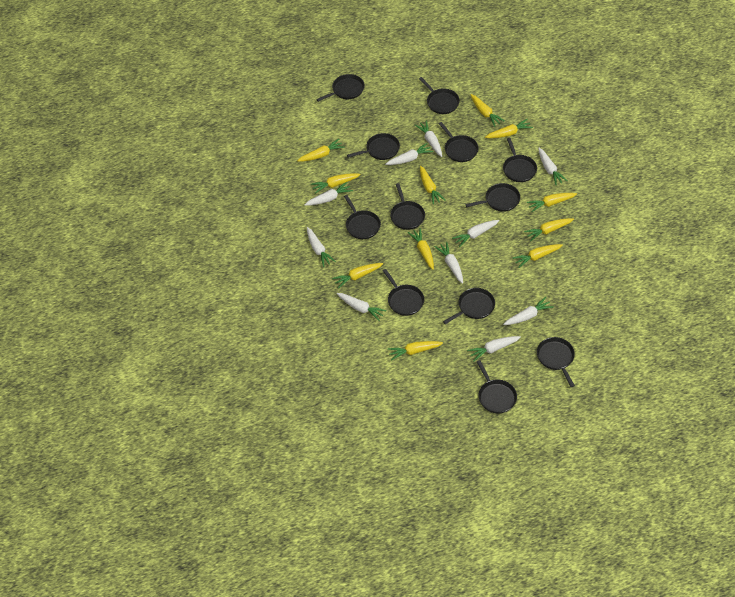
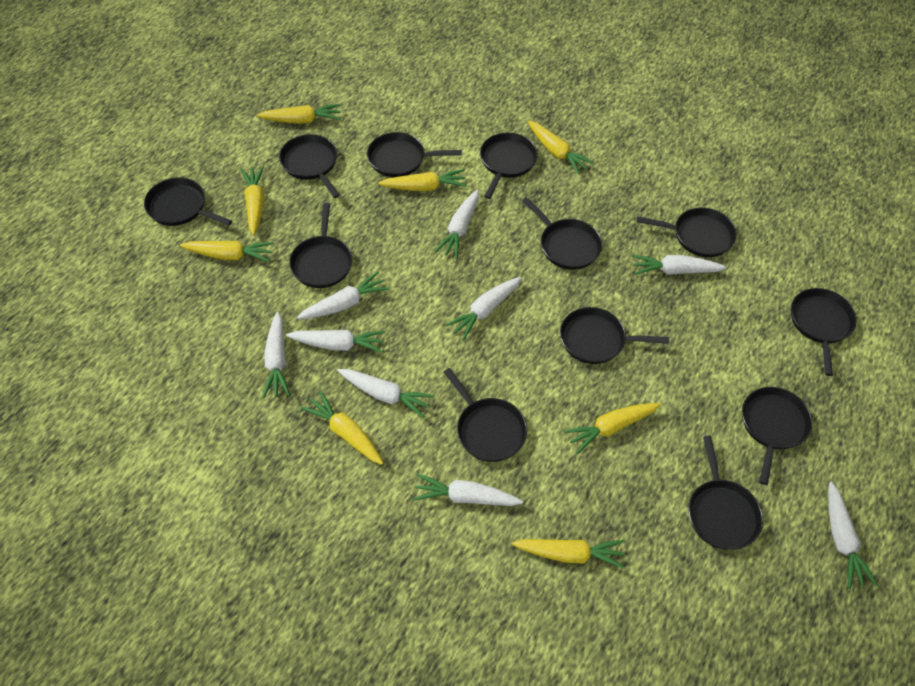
white carrot: [304,182,353,206] [307,227,336,267] [337,293,386,321] [385,143,433,165] [415,121,442,157] [435,242,463,284] [452,220,499,247] [467,336,521,362] [503,297,554,325] [538,148,568,185] = 10 -> [262,312,290,398] [286,330,385,353] [297,272,389,319] [337,369,434,418] [413,474,523,506] [434,190,479,259] [445,277,521,340] [632,255,726,275] [828,482,878,589] = 9
yellow carrot: [297,139,345,162] [311,173,361,194] [332,263,383,289] [387,341,443,361] [408,228,434,270] [420,166,445,205] [471,94,505,127] [485,119,533,138] [512,244,563,268] [524,218,574,242] [527,193,577,212] = 11 -> [180,241,274,262] [241,166,264,235] [257,104,341,124] [301,391,383,465] [378,169,467,191] [512,539,625,569] [528,121,594,175] [564,403,661,454] = 8

